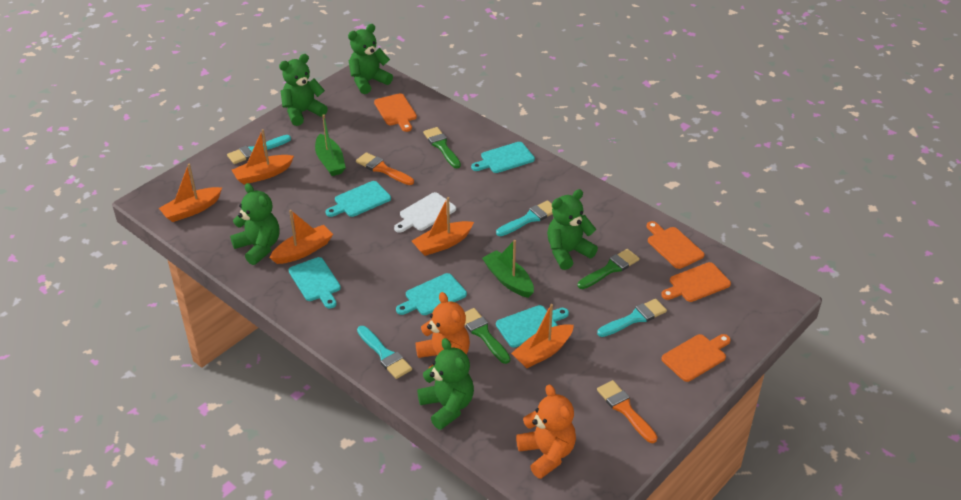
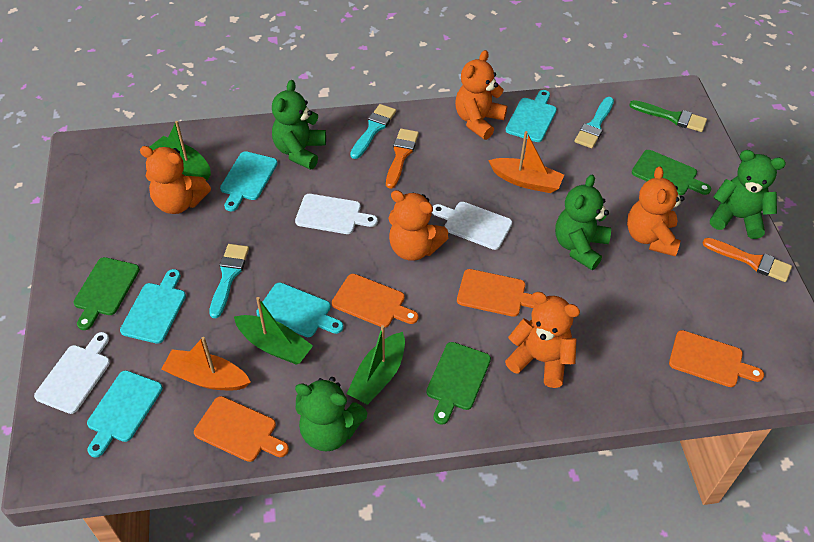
green boat: [315,115,346,176] [482,240,534,298] = 2 -> [150,121,211,181] [234,297,313,365] [347,325,405,405] = 3
green brush: [423,127,461,168] [465,308,510,364] [578,249,639,289] = 3 -> [629,100,707,132] = 1
green cutting board: none = 0 -> [73,257,140,330] [426,342,491,425] [632,150,711,195] = 3
green teddy bear: [230,183,280,265] [279,54,328,126] [348,24,393,94] [417,338,474,430] [547,189,598,270] = 5 -> [272,80,326,170] [295,377,368,452] [555,175,611,270] [710,150,786,239] = 4
orange boat: [159,163,222,222] [232,129,294,185] [269,210,333,264] [412,197,474,256] [511,304,574,368] = 5 -> [162,337,251,390] [488,131,564,193] = 2
orange teddy bear: [416,292,470,369] [516,384,576,479] = 2 -> [140,146,211,214] [388,190,448,261] [455,50,507,140] [505,292,580,388] [627,166,684,256] = 5
turquoise brush: [227,135,291,164] [357,326,412,379] [496,200,553,236] [597,299,667,337] = 4 -> [209,244,249,318] [350,104,396,159] [574,97,614,148] = 3
white cutting board: [394,192,456,233] = 1 -> [34,332,110,414] [295,194,378,234] [432,202,512,250] = 3

